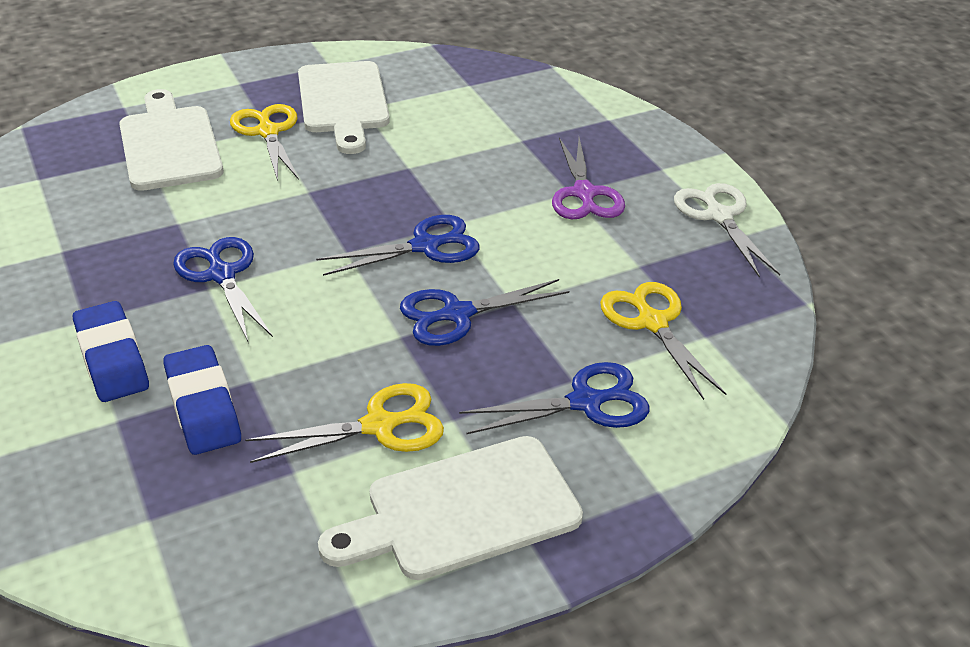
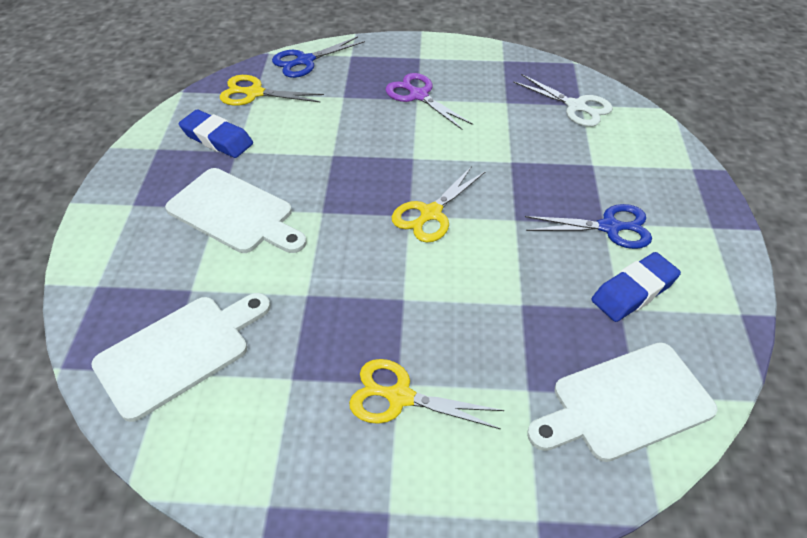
blue scissors: [173,237,273,341] [316,215,479,276] [400,279,569,346] [459,362,649,435] = 4 -> [272,36,365,78] [525,204,652,249] = 2

